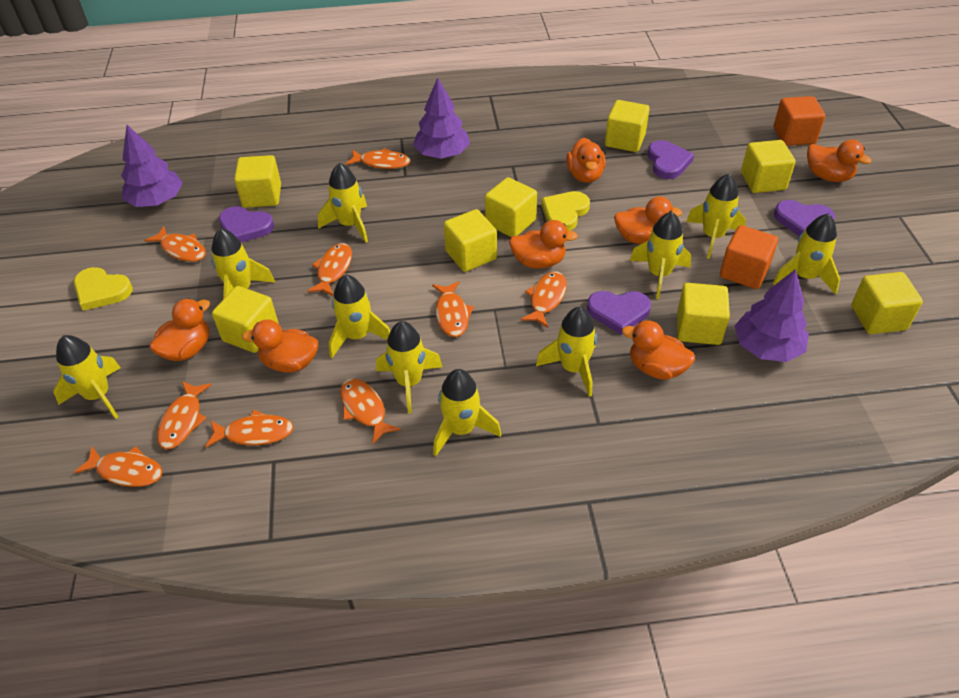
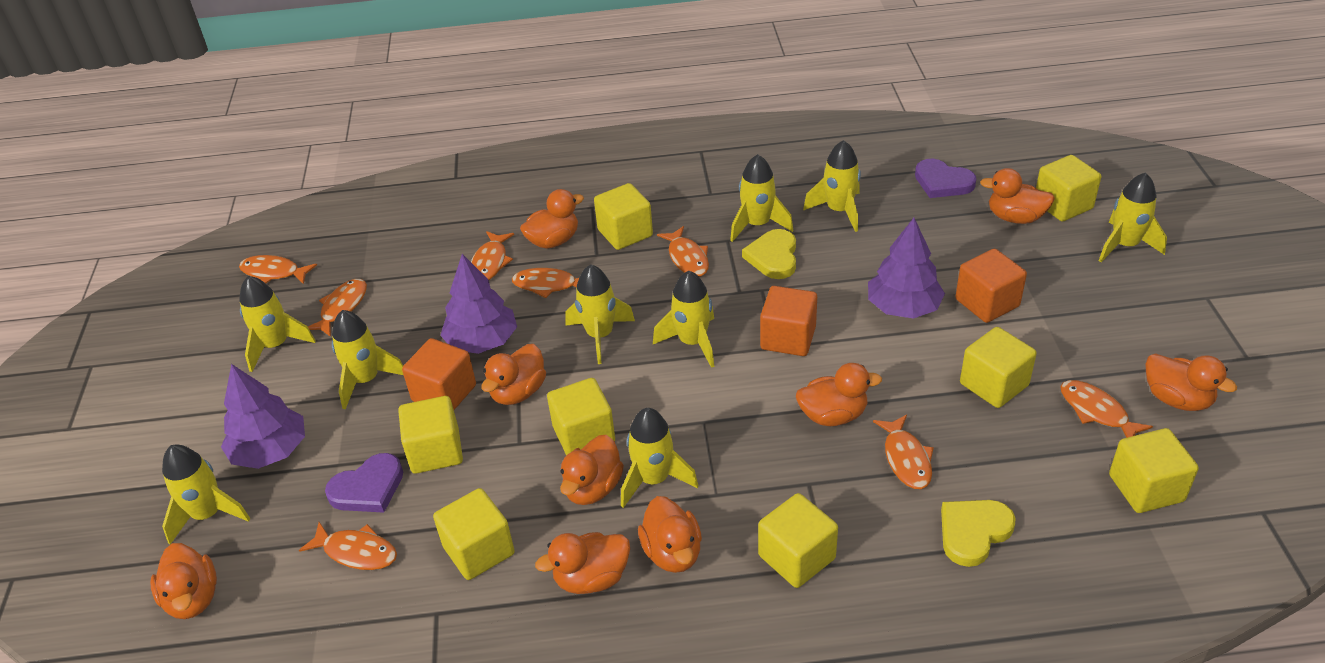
orange cube: [720,225,778,289] [774,96,825,146] = 2 -> [402,338,476,410] [760,286,817,356] [955,249,1027,323] = 3
orange duck: [149,299,210,361] [242,320,318,373] [509,220,578,269] [566,138,606,183] [614,197,683,244] [622,320,695,380] [807,139,872,182] = 7 -> [150,543,217,619] [481,344,546,405] [520,189,584,248] [535,532,630,594] [560,435,624,505] [638,496,702,573] [796,363,882,426] [980,168,1055,224] [1146,353,1237,411] = 9
orange fish: [74,446,163,487] [144,226,206,262] [157,381,212,449] [205,410,294,447] [307,243,352,296] [340,379,401,444] [346,148,411,169] [432,281,474,337] [521,271,567,328] = 9 -> [239,255,317,284] [299,522,397,570] [308,279,367,337] [471,231,514,280] [512,268,580,298] [657,226,709,277] [873,414,934,489] [1060,380,1153,438] = 8
purple heart: [219,206,274,242] [587,291,651,335] [648,140,694,179] [774,200,835,236] = 4 -> [325,453,403,513] [915,159,976,198] = 2
yellow rocket: [53,335,121,419] [211,228,275,299] [318,163,368,243] [329,275,390,358] [376,321,442,413] [433,369,501,456] [536,307,597,397] [630,212,691,299] [686,174,746,259] [773,214,840,295] = 10 -> [162,445,251,544] [239,276,316,372] [332,310,403,409] [566,264,635,364] [621,408,698,508] [653,271,714,368] [730,154,793,242] [803,140,861,232] [1099,172,1167,262] = 9

